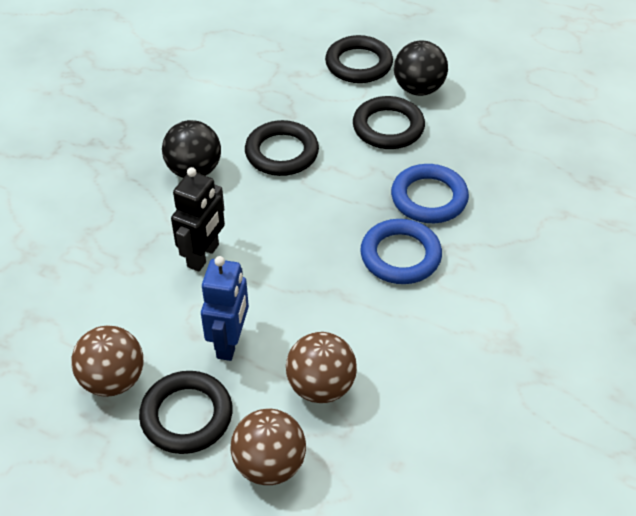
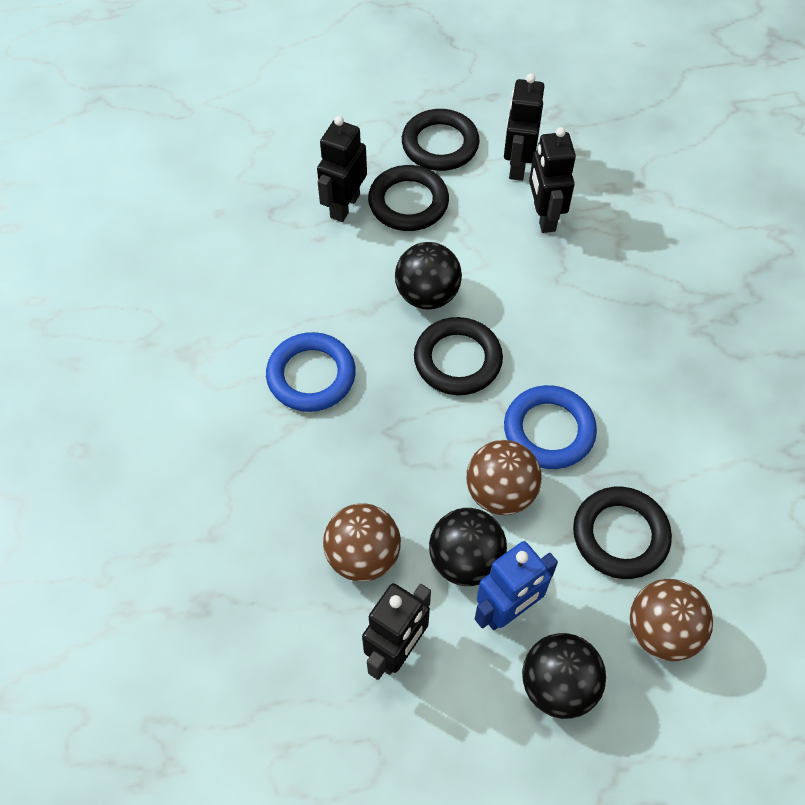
black ball: [162,120,221,178] [394,41,448,96] = 2 -> [395,242,462,310] [429,508,507,586] [522,633,606,719] = 3
black robot: [171,167,225,272] = 1 -> [317,116,367,222] [362,583,431,680] [504,73,545,181] [529,127,576,233] = 4

